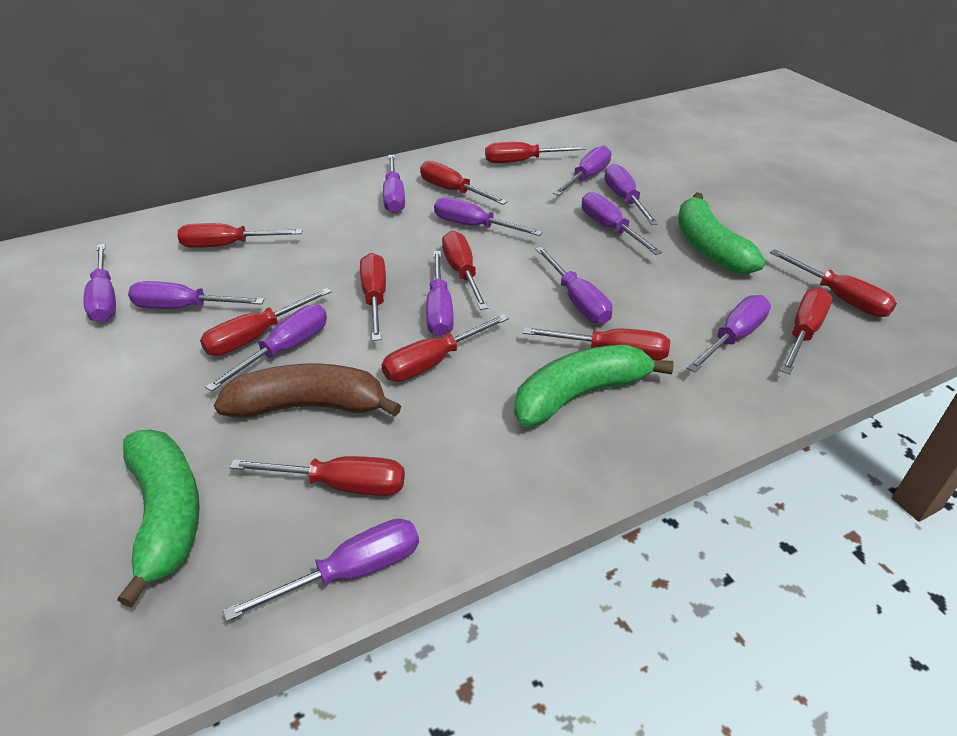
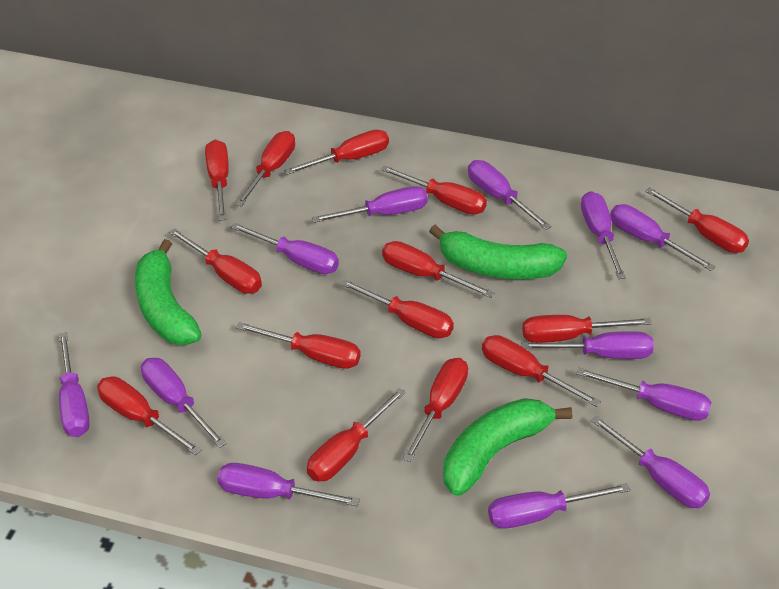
brown banana: [214,364,401,418] = 1 -> none = 0
red screwdriver: [177,223,302,248] [200,288,331,356] [229,456,405,496] [360,253,386,341] [381,314,509,382] [420,161,508,205] [442,231,488,310] [485,142,586,163] [523,327,670,360] [770,249,897,317] [781,288,832,374] = 11 -> [97,376,202,455] [169,228,262,294] [205,140,229,221] [235,131,295,207] [236,322,361,369] [284,130,389,175] [307,388,406,482] [340,279,454,338] [381,165,487,214] [382,241,495,298] [403,358,468,462] [482,335,601,407] [522,315,652,343] [645,187,749,253] = 14

